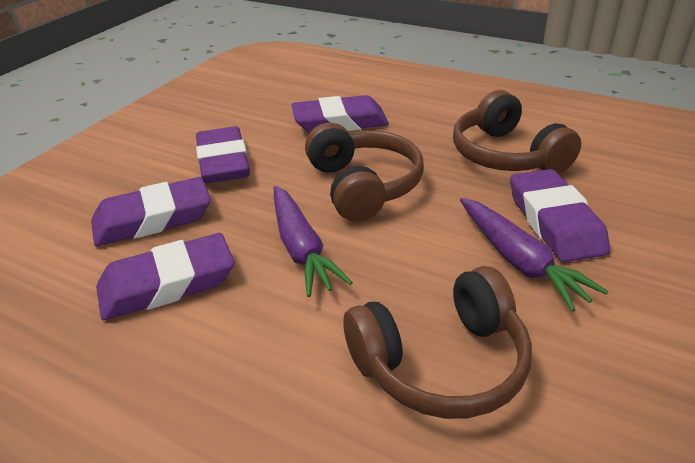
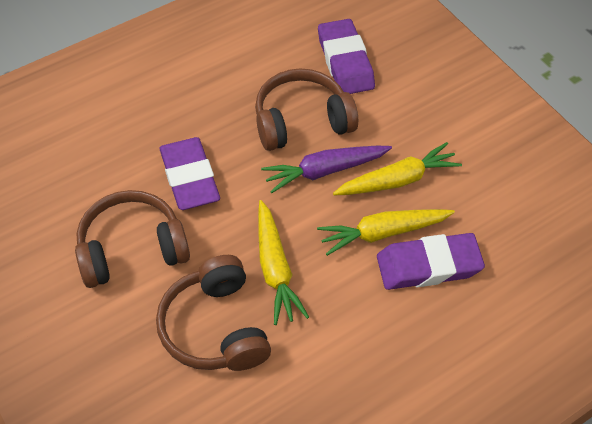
purple carrot: [274,186,353,297] [460,198,608,312] = 2 -> [261,146,392,193] = 1
purple eraser: [91,177,211,246] [96,233,235,320] [196,126,250,184] [291,95,389,133] [510,169,610,262] = 5 -> [160,137,220,210] [318,19,375,94] [377,233,485,290] = 3
yellow carrot: none = 0 -> [258,200,309,325] [317,209,455,256] [333,142,462,195] = 3

